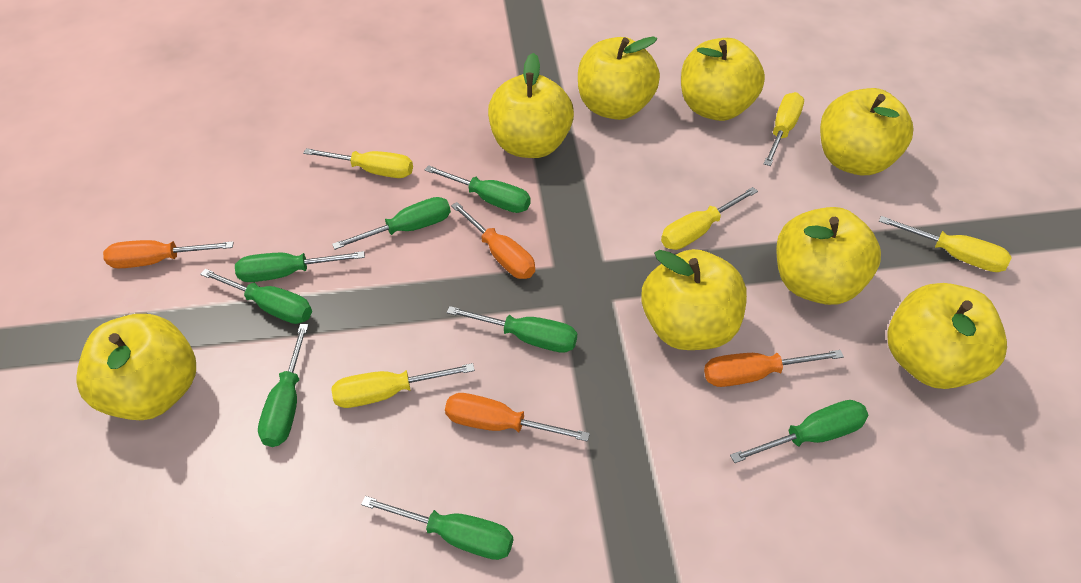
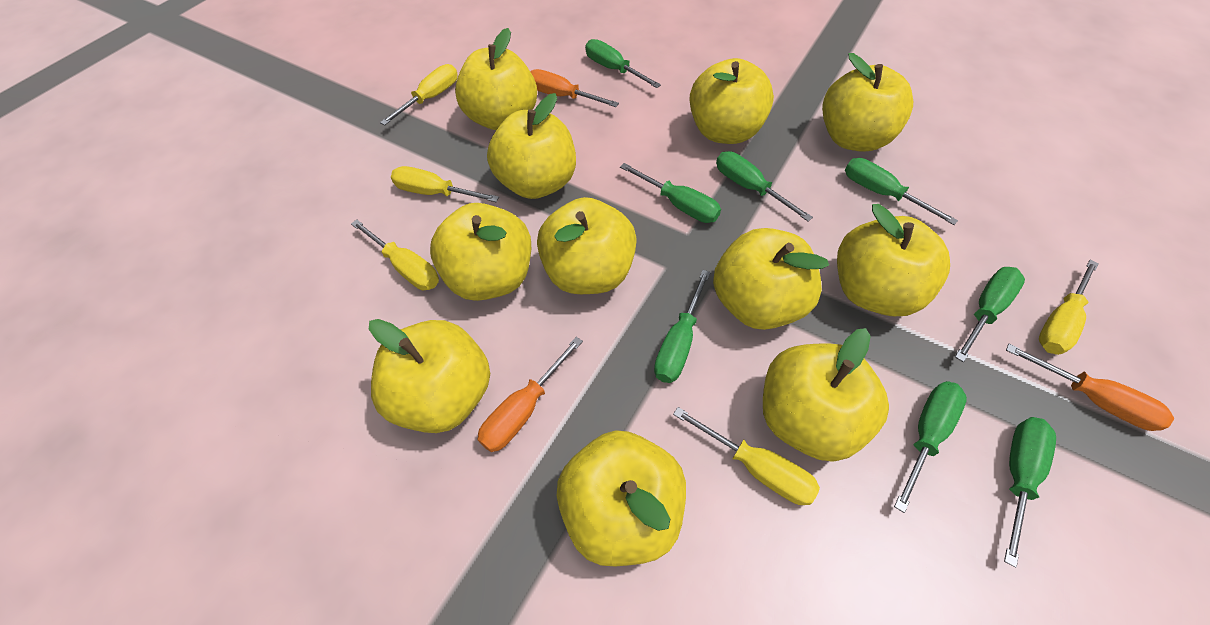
orange screwdriver: [103,240,233,268] [445,393,590,442] [451,202,535,279] [704,350,844,387] = 4 -> [477,337,583,452] [530,69,619,107] [1006,344,1174,431] = 3
yellow apple: [76,314,196,420] [488,53,574,158] [578,36,660,120] [641,249,747,350] [681,38,765,121] [776,207,881,305] [820,88,913,175] [887,283,1007,389] = 8 -> [369,319,490,433] [430,203,531,301] [455,28,537,130] [487,93,576,199] [537,197,637,294] [556,430,686,566] [689,58,774,144] [713,228,829,330] [763,328,889,462] [822,53,913,152] [837,204,950,316] = 11

